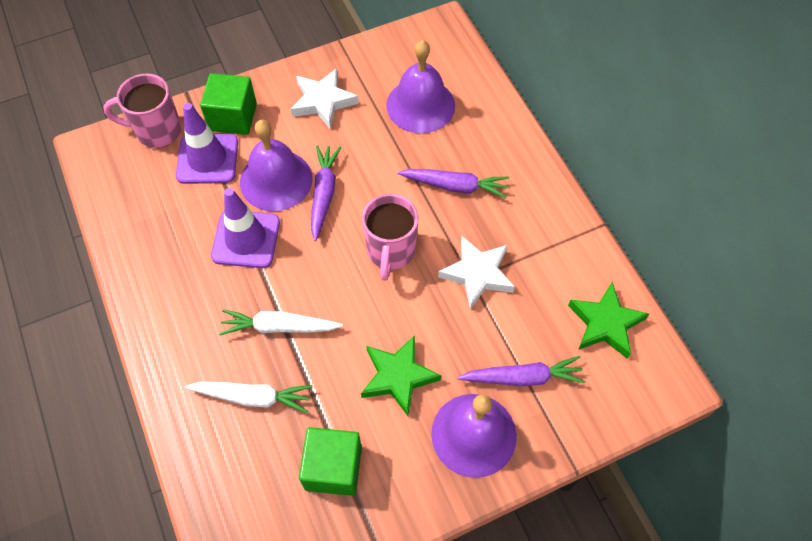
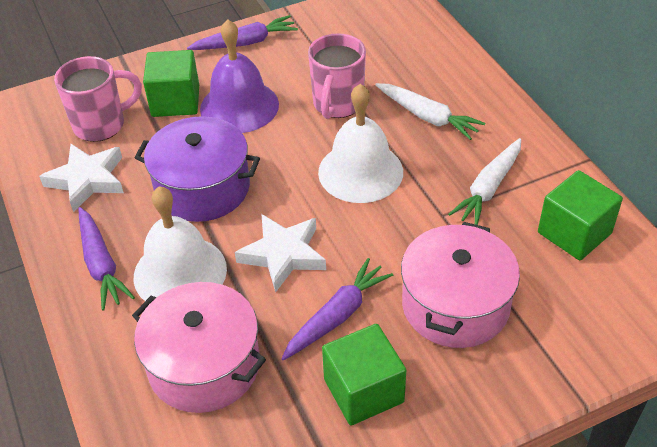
green cube: [200,73,257,135] [299,427,362,496] = 2 -> [143,50,199,117] [322,324,406,425] [538,170,623,260] = 3
green star: [361,335,441,416] [568,282,649,359] = 2 -> none = 0
pink pot: none = 0 -> [132,282,266,413] [401,222,520,348] = 2
purple bell: [240,120,313,211] [386,40,455,133] [431,394,517,478] = 3 -> [200,19,279,133] = 1
purple pot: none = 0 -> [135,116,260,222] = 1
purple traffic cone: [176,103,238,184] [211,188,280,268] = 2 -> none = 0
white bell: none = 0 -> [134,186,227,301] [318,84,403,203] = 2

